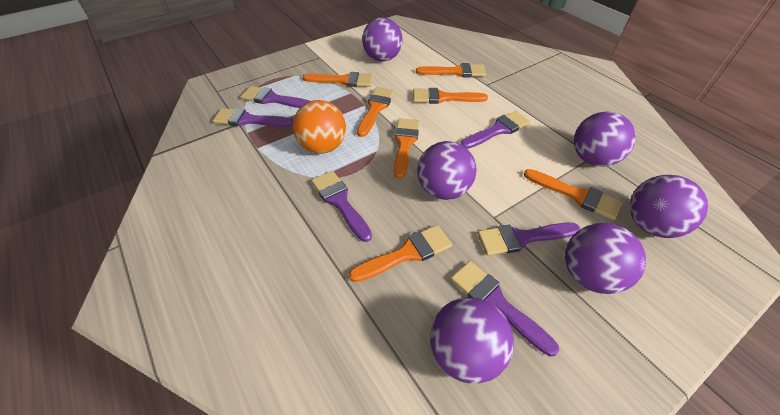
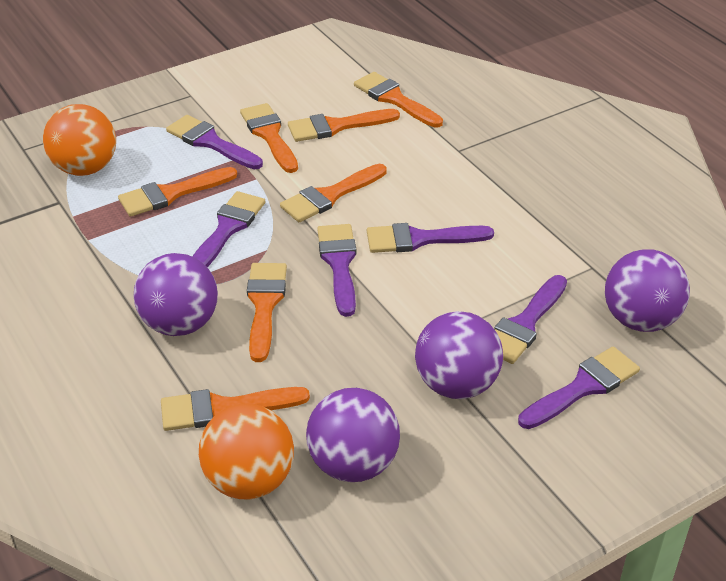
orange ball: [293,100,346,154] = 1 -> [43,104,116,176] [199,404,294,499] = 2
purple ball: [362,17,403,62] [417,141,476,200] [430,297,514,384] [565,223,646,294] [574,112,636,166] [630,175,708,238] = 6 -> [134,253,218,336] [306,388,400,482] [415,311,503,399] [605,249,690,332] = 4

